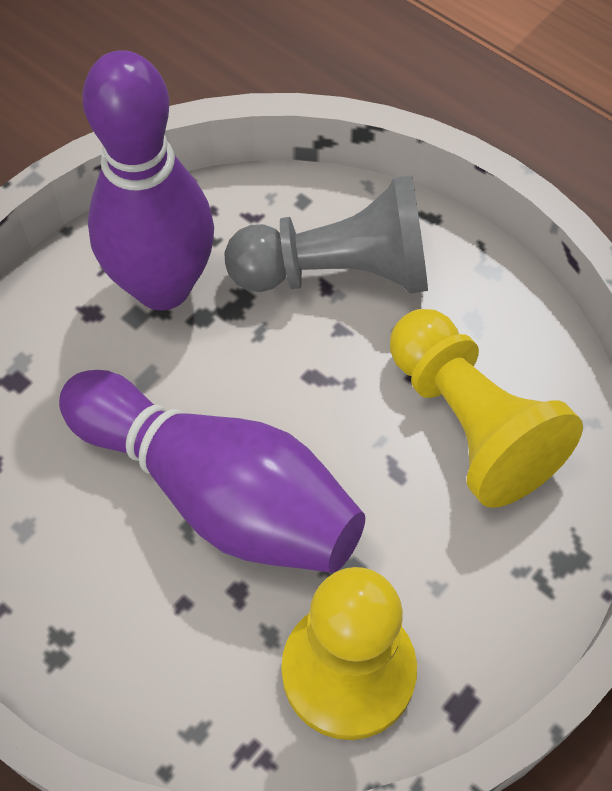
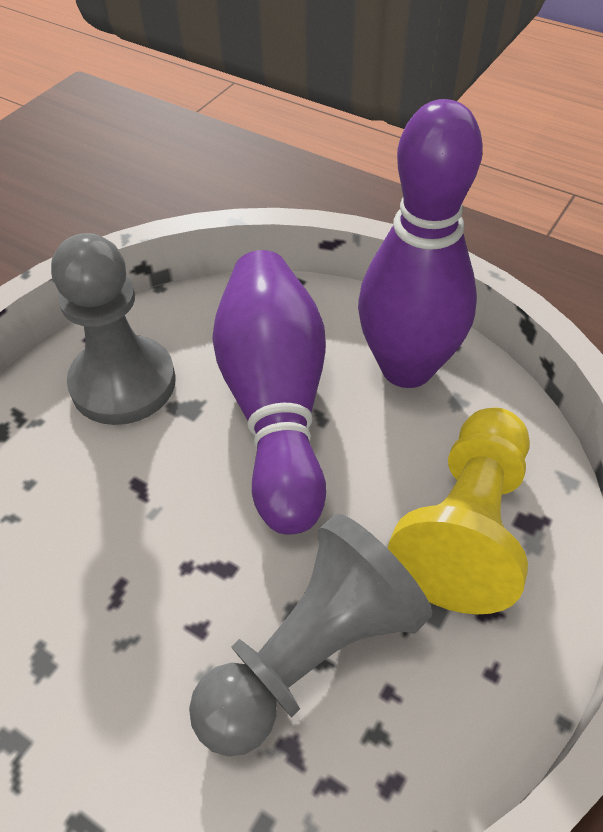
grey pawn: [225,175,428,293] = 1 -> [51,233,176,425] [189,513,432,757] = 2
yellow pawn: [281,567,417,740] [390,309,583,508] = 2 -> [388,408,530,614] = 1

